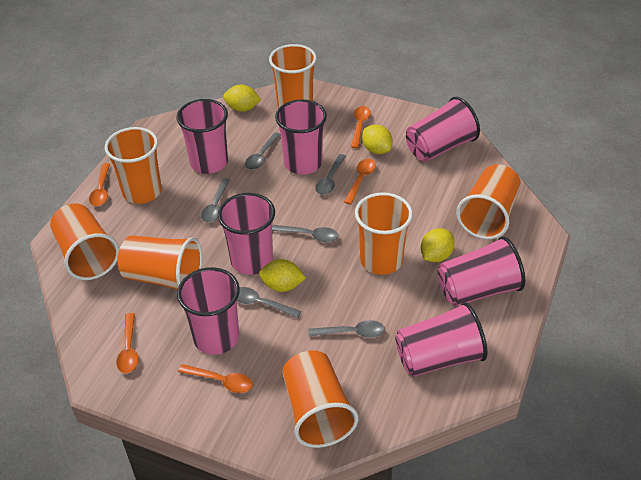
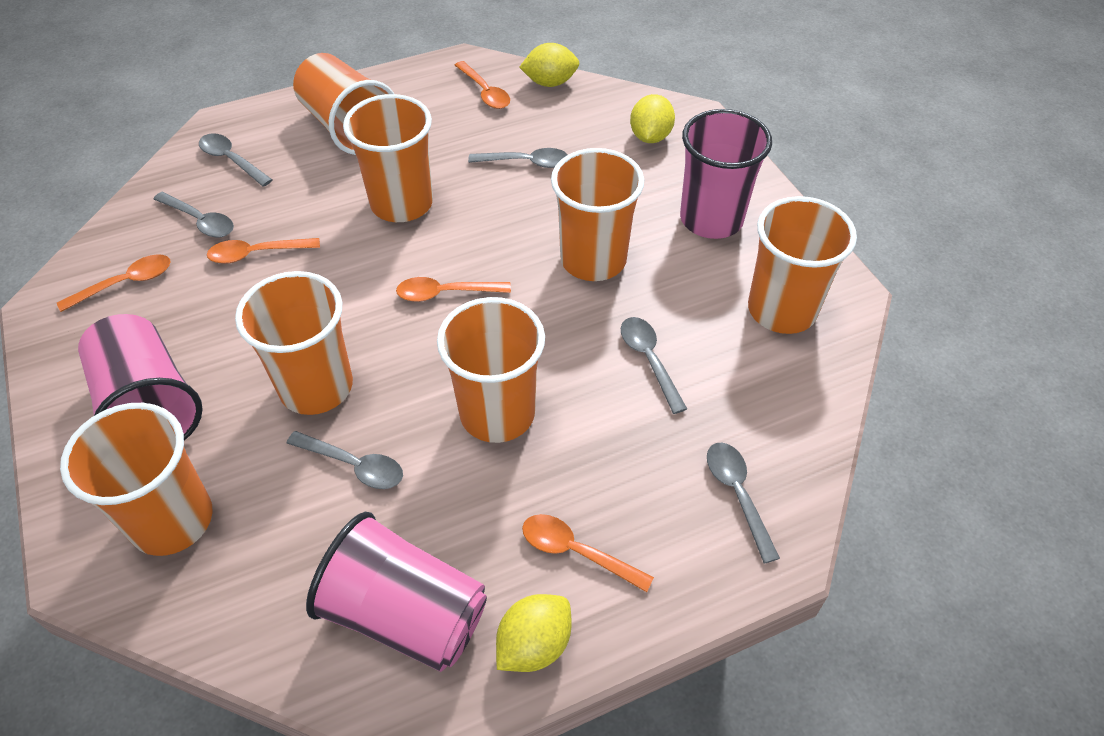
pink cup: [176,99,228,174] [177,267,240,355] [218,193,275,275] [275,99,327,175] [395,302,488,377] [406,97,480,162] [438,236,525,306] = 7 -> [78,314,203,441] [306,512,487,672] [680,109,772,239] = 3
yellow lemon: [223,85,261,112] [259,259,306,292] [362,125,393,154] [421,228,455,262] = 4 -> [496,594,571,672] [519,43,579,87] [630,94,675,143] = 3

